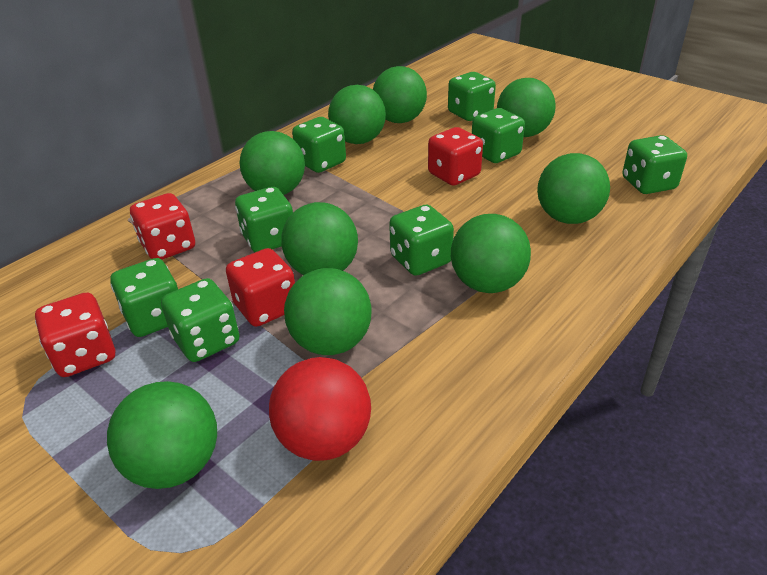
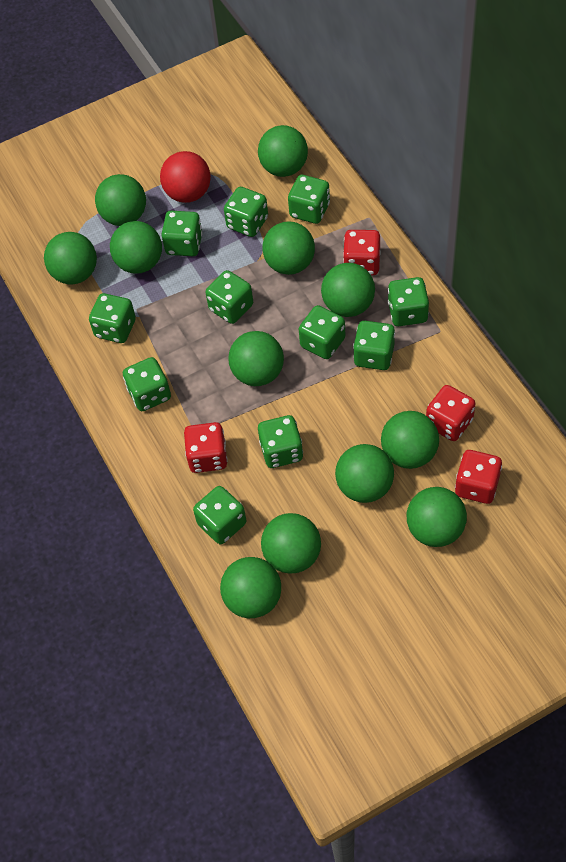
green ball: [107,381,217,489] [240,131,305,195] [281,202,358,275] [284,268,372,355] [328,85,386,144] [373,66,427,123] [451,214,531,293] [497,78,556,137] [537,153,610,224] = 9 -> [44,232,97,285] [95,174,146,226] [110,221,162,274] [220,557,281,618] [228,331,284,386] [258,125,308,177] [261,513,321,574] [262,221,315,275] [321,263,375,317] [335,444,394,503] [381,411,439,469] [407,487,467,547] = 12
green dice: [110,258,178,337] [161,278,240,362] [235,187,293,252] [292,117,346,173] [389,205,454,276] [448,72,496,121] [472,108,525,163] [622,135,687,194] = 8 -> [89,293,136,343] [123,357,171,411] [161,211,203,256] [193,486,246,544] [205,270,253,324] [224,187,268,237] [258,415,303,468] [288,175,330,224] [299,305,346,359] [353,321,395,370] [388,277,429,326] = 11

